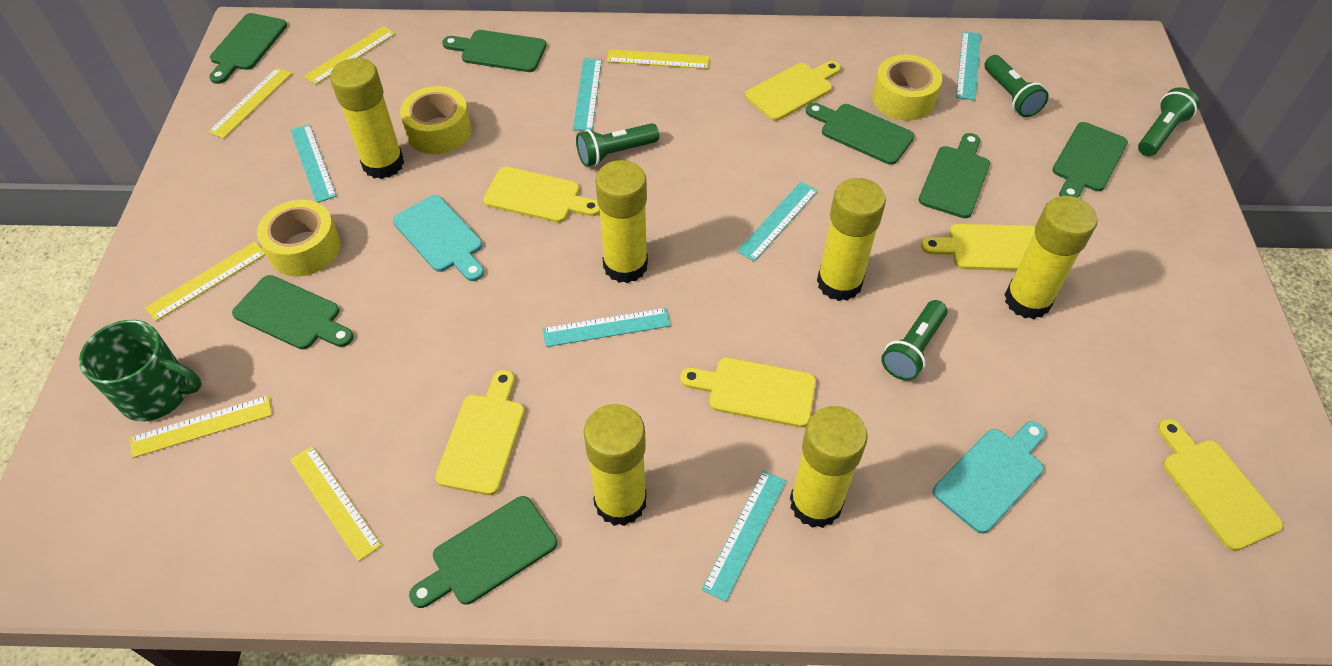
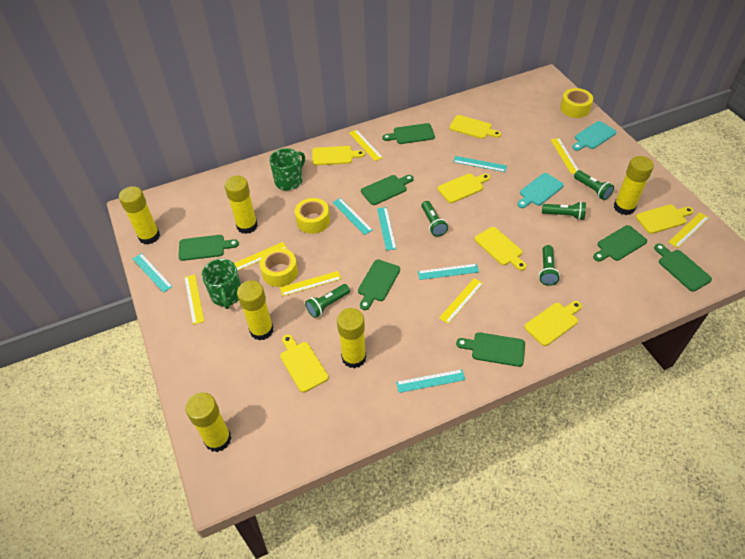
green flashlight: [576,123,659,167] [881,300,948,381] [984,55,1049,117] [1138,87,1200,156] = 4 -> [305,284,350,318] [422,201,448,237] [539,245,560,286] [542,201,586,220] [574,170,614,200] = 5
green mug: [79,320,202,421] = 1 -> [202,259,241,309] [269,148,305,191] = 2
yellow cutting board: [435,370,525,495] [483,166,600,223] [680,357,816,427] [745,61,841,121] [921,224,1035,271] [1157,419,1283,551] = 6 -> [280,334,328,393] [312,146,365,165] [438,173,490,203] [449,115,501,139] [475,227,527,271] [524,301,582,346] [636,204,694,234] = 7
yellow ruler: [130,396,272,458] [145,242,266,321] [208,68,292,139] [290,446,381,562] [304,26,395,85] [607,49,709,69] = 6 -> [184,274,204,325] [234,242,287,271] [280,271,341,296] [349,130,383,161] [439,278,483,324] [551,138,579,174] [668,212,709,248] = 7

